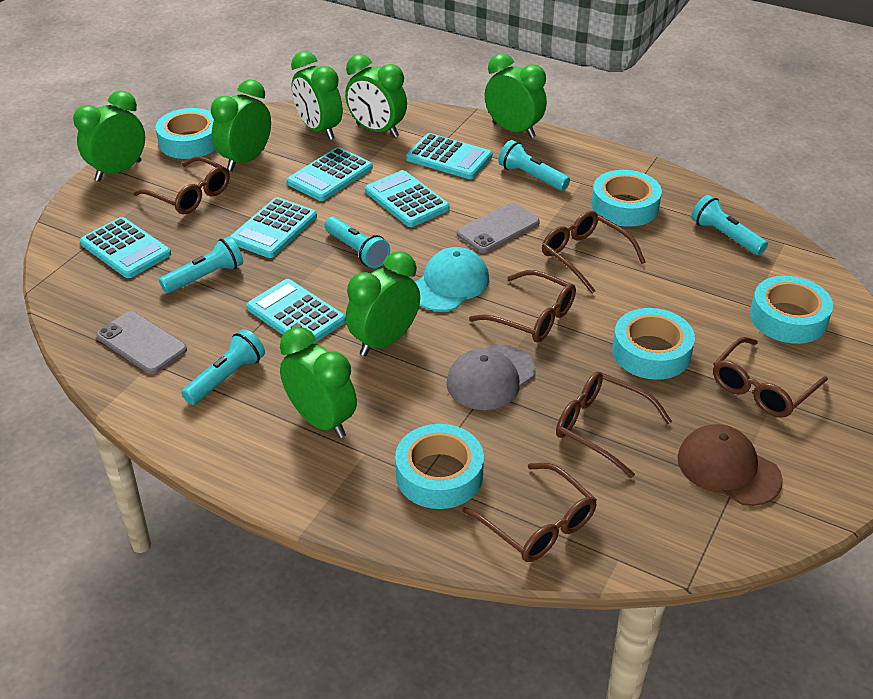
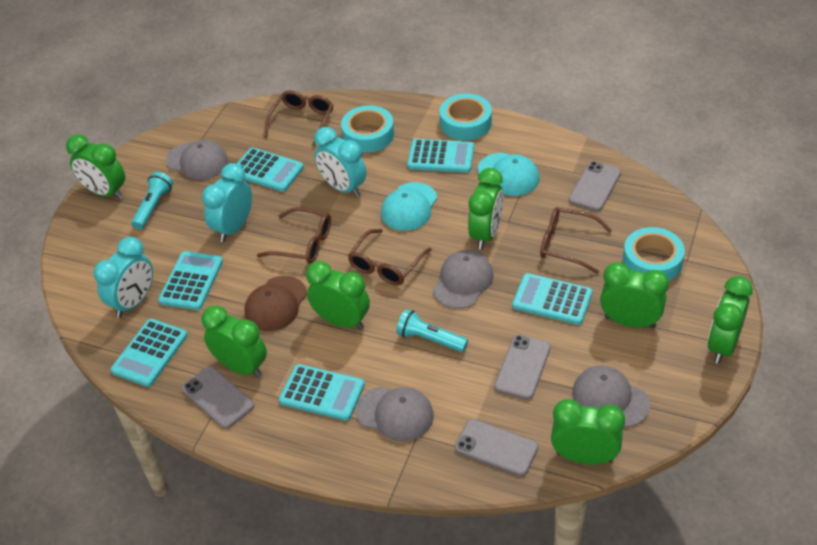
brown glasses: [133,156,230,214] [462,463,597,562] [469,270,576,343] [542,211,646,294] [556,372,672,478] [713,337,828,418] = 6 -> [257,207,331,264] [264,90,333,147] [348,229,432,285] [540,207,612,274] = 4
grey cap: [446,345,536,410] = 1 -> [166,140,228,180] [356,387,434,441] [433,250,493,309] [572,365,650,427] = 4
grey phone: [96,311,187,374] [457,203,540,253] = 2 -> [182,366,254,429] [454,419,538,476] [494,335,551,400] [568,161,621,211] = 4
turquoise cap: [415,247,489,311] = 1 -> [381,182,438,231] [478,153,540,196] = 2
turquoise clock: none = 0 -> [94,237,153,318] [202,163,252,242] [314,127,366,197] = 3
turquoise flashlight: [159,236,243,293] [181,329,265,405] [325,217,390,268] [498,140,570,191] [691,195,768,255] = 5 -> [131,172,173,229] [396,309,468,352] = 2
turquoise tape: [156,108,216,159] [395,424,484,509] [591,170,662,227] [612,308,695,380] [750,276,833,344] = 5 -> [341,105,394,153] [439,94,492,140] [623,227,685,281] = 3

